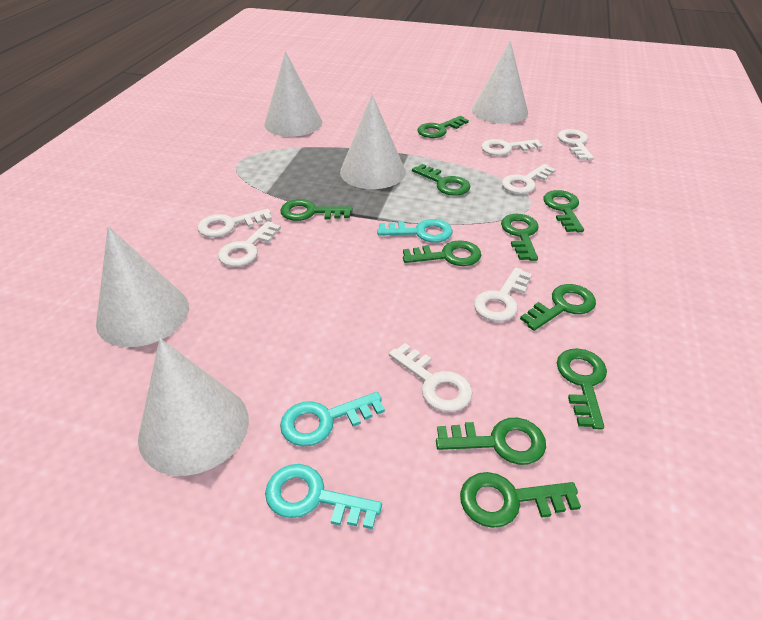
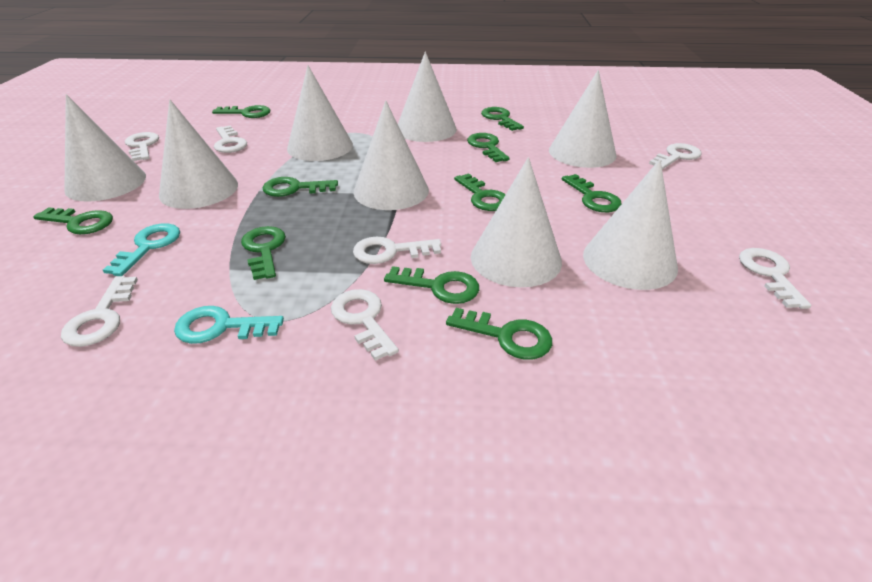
turquoise key: [265,464,382,529] [280,392,385,447] [377,219,453,243] = 3 -> [103,224,180,276] [174,306,284,344] = 2
white cone: [96,226,189,347] [138,338,249,476] [264,51,322,137] [340,94,406,189] [472,41,528,124] = 5 -> [64,94,146,201] [159,99,238,209] [287,66,353,161] [354,100,429,210] [398,52,457,142] [471,157,562,287] [549,70,617,168] [583,159,678,290] = 8

